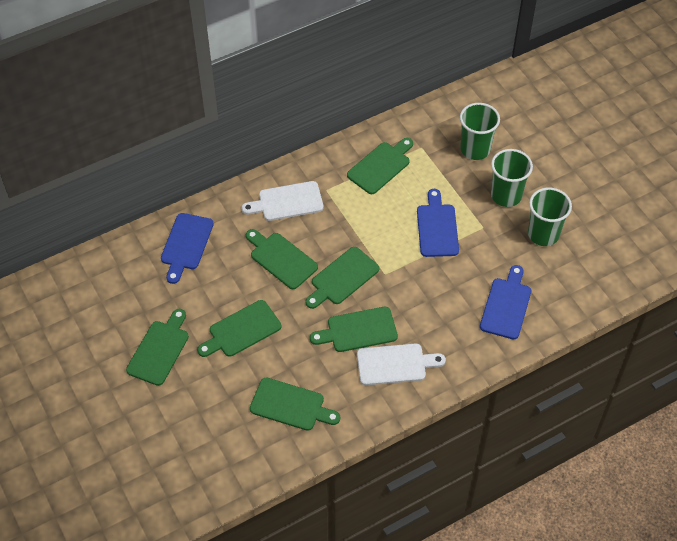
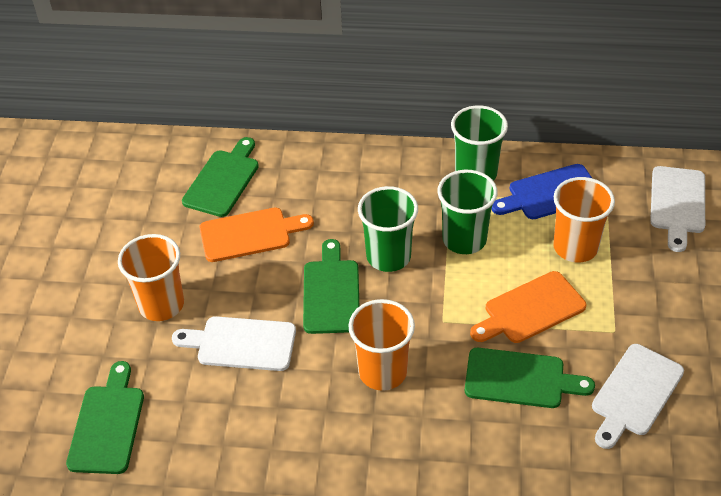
blue cutting board: [161,213,214,284] [417,189,459,257] [480,265,531,339] = 3 -> [492,164,592,219] = 1
green cutting board: [126,309,189,386] [197,300,281,357] [246,229,318,289] [250,378,340,431] [305,247,379,309] [310,307,398,352] [347,138,413,194] = 7 -> [66,361,144,474] [182,137,259,217] [303,239,359,334] [465,348,595,408] = 4
orange cup: none = 0 -> [118,234,184,321] [348,299,415,391] [553,177,615,262] = 3
orange cutting board: none = 0 -> [200,208,314,262] [470,271,586,343] = 2
white cutting board: [241,181,324,221] [357,344,446,385] = 2 -> [172,316,296,371] [592,344,684,449] [650,166,705,252] = 3

